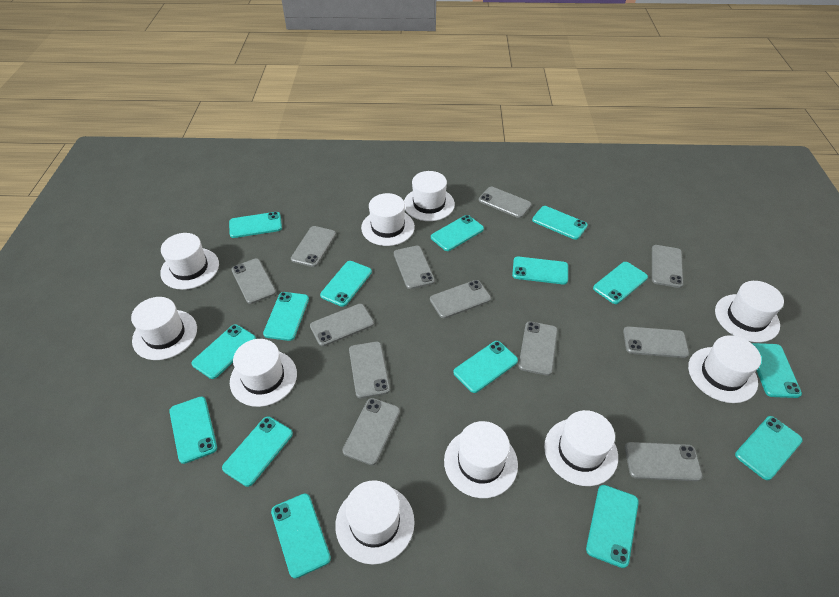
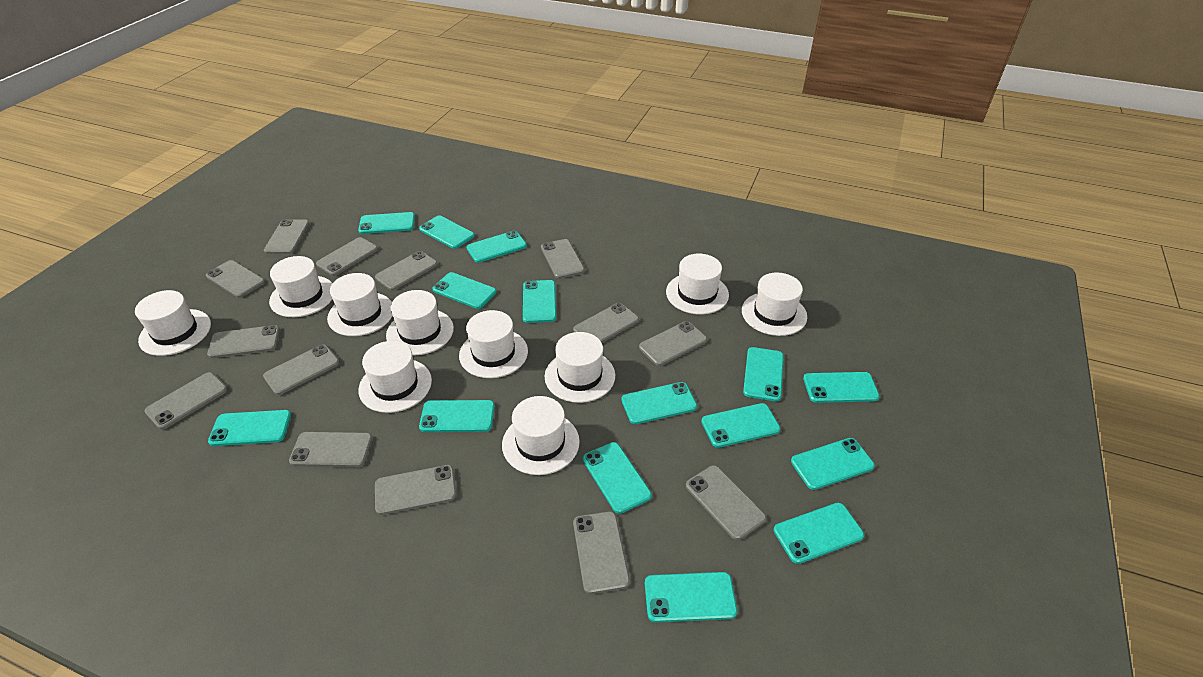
grey phone: [232,259,276,304] [291,226,336,267] [310,304,374,346] [343,398,400,465] [349,342,390,398] [394,246,435,289] [430,280,491,318] [479,187,531,218] [518,321,558,376] [623,326,689,358] [625,442,703,481] [652,245,683,288] = 12 -> [145,372,227,429] [206,260,265,298] [207,325,280,358] [263,344,339,395] [264,219,310,254] [289,432,373,467] [316,237,378,276] [375,251,438,291] [375,465,456,515] [541,239,585,279] [573,303,639,343] [573,511,630,594] [639,321,707,366] [686,465,766,540] = 14

